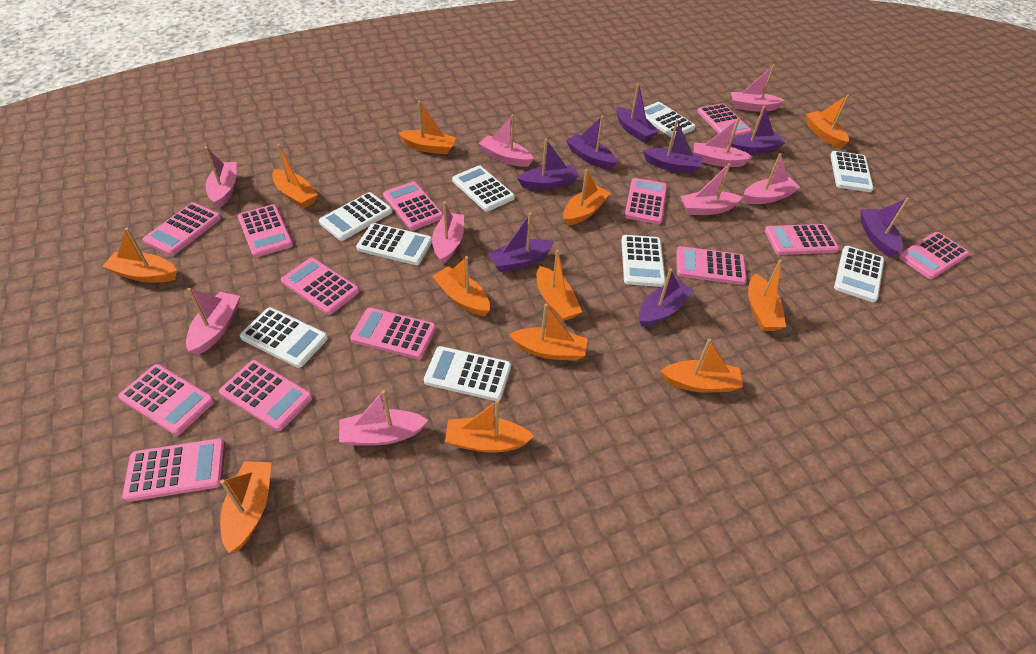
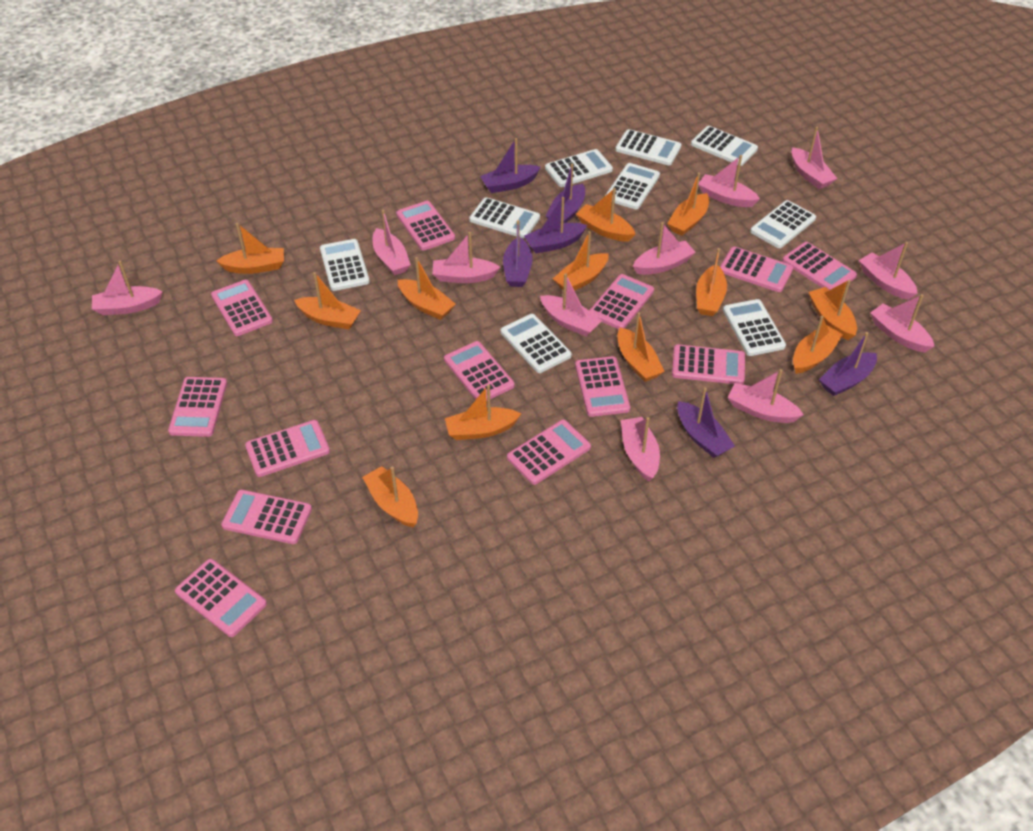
pink boat: [186,288,240,355] [204,147,237,208] [339,390,428,445] [432,202,464,264] [478,114,534,167] [680,163,742,215] [694,117,752,167] [731,65,785,112] [744,153,800,204] = 9 -> [92,261,163,315] [373,210,411,275] [433,232,500,283] [540,274,602,336] [621,417,660,481] [633,222,696,275] [699,155,760,207] [728,369,804,423] [792,127,837,189] [859,242,918,300] [870,294,935,353] = 11
purple boat: [487,213,554,272] [517,139,579,190] [566,116,617,170] [616,83,659,142] [639,269,694,327] [643,120,703,174] [729,106,785,154] [860,198,909,258] = 8 -> [480,138,541,193] [503,220,532,287] [524,197,587,253] [545,163,585,223] [677,387,735,458] [819,332,877,396] = 6

